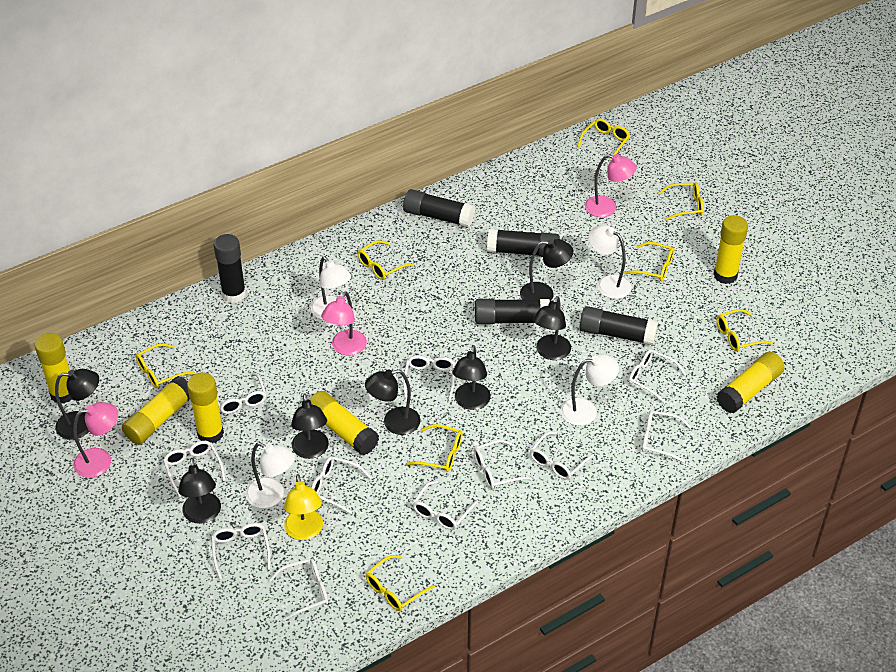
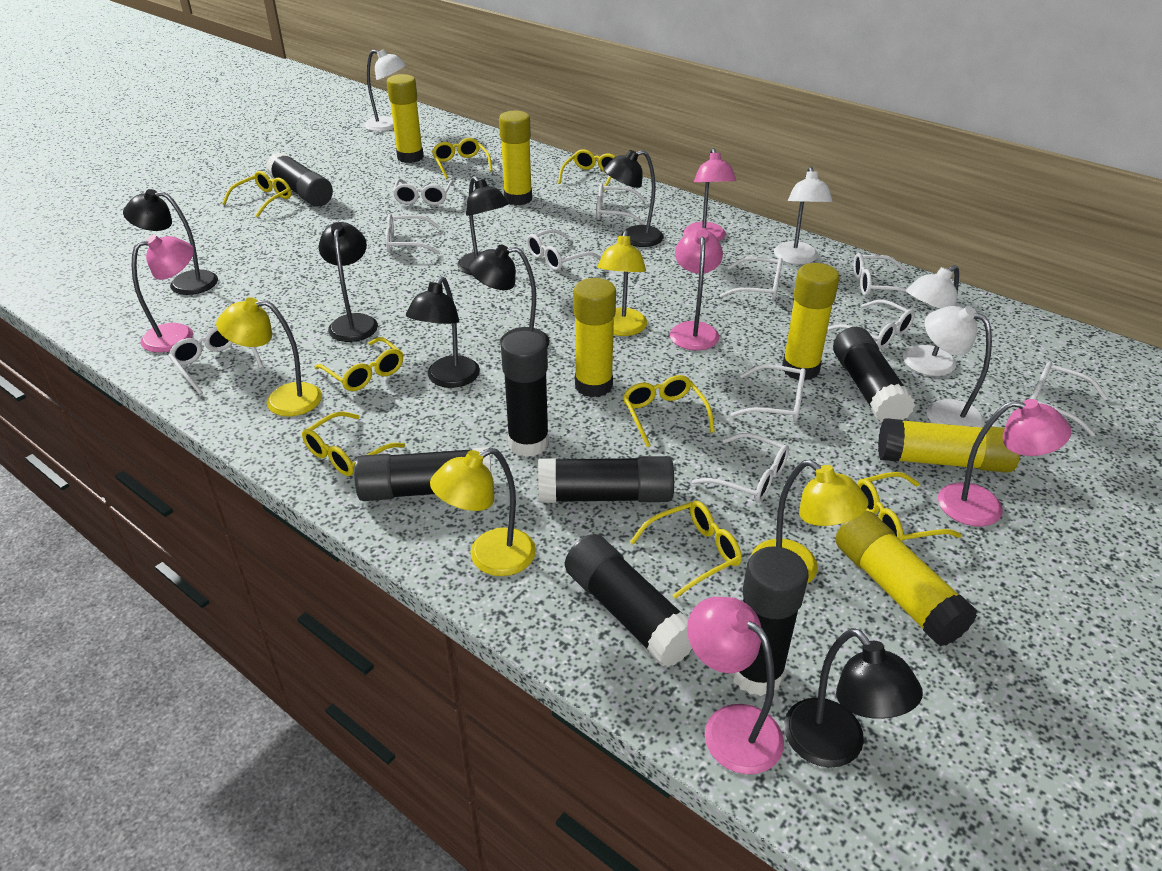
black glue stick: [213,234,246,303] [403,189,475,228] [475,299,550,324] [487,229,560,257] [580,306,658,345] = 5 -> [266,152,333,207] [354,447,491,501] [501,331,549,457] [538,456,674,503] [565,534,692,667] [730,546,809,696] [833,327,915,423] = 7
pink lamp: [73,402,118,478] [321,291,367,355] [585,154,637,217] = 3 -> [132,235,194,352] [670,229,723,350] [684,148,736,241] [687,597,784,774] [938,399,1071,527] = 5
yellow lamp: [284,474,323,540] = 1 -> [216,297,322,417] [430,448,536,576] [597,230,647,336] [751,460,868,584] = 4

